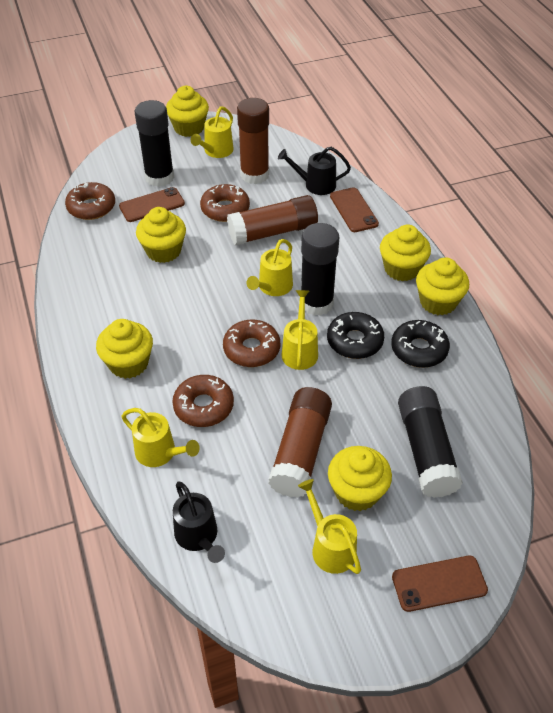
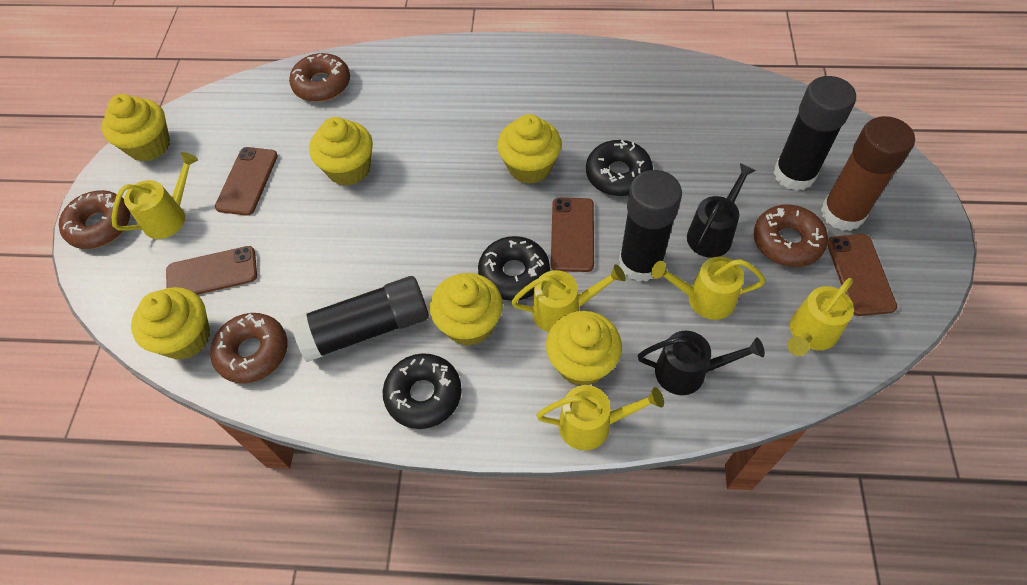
black donut: [327,312,384,359] [391,320,450,368] = 2 -> [383,353,462,429] [478,236,550,301] [586,140,653,196] = 3
brown glue stick: [227,195,318,245] [237,98,269,184] [268,387,332,498] = 3 -> [821,116,915,231] = 1
brown phone: [119,187,185,222] [330,187,379,232] [392,556,488,612] = 3 -> [166,246,257,295] [215,147,278,216] [551,198,594,272] [827,234,897,316] = 4

